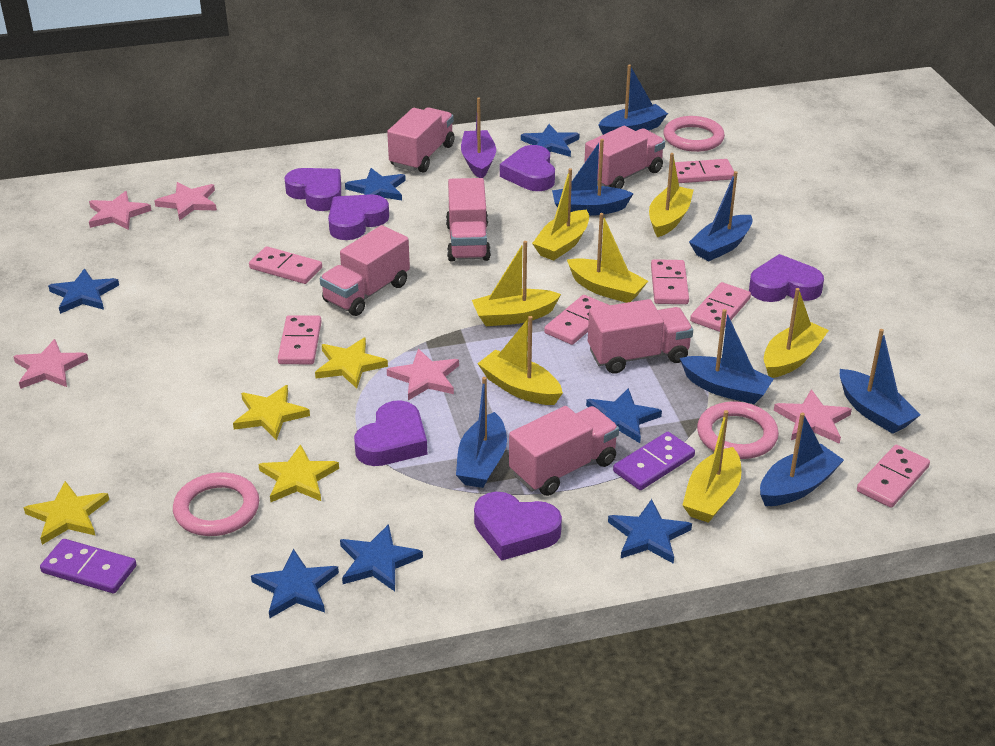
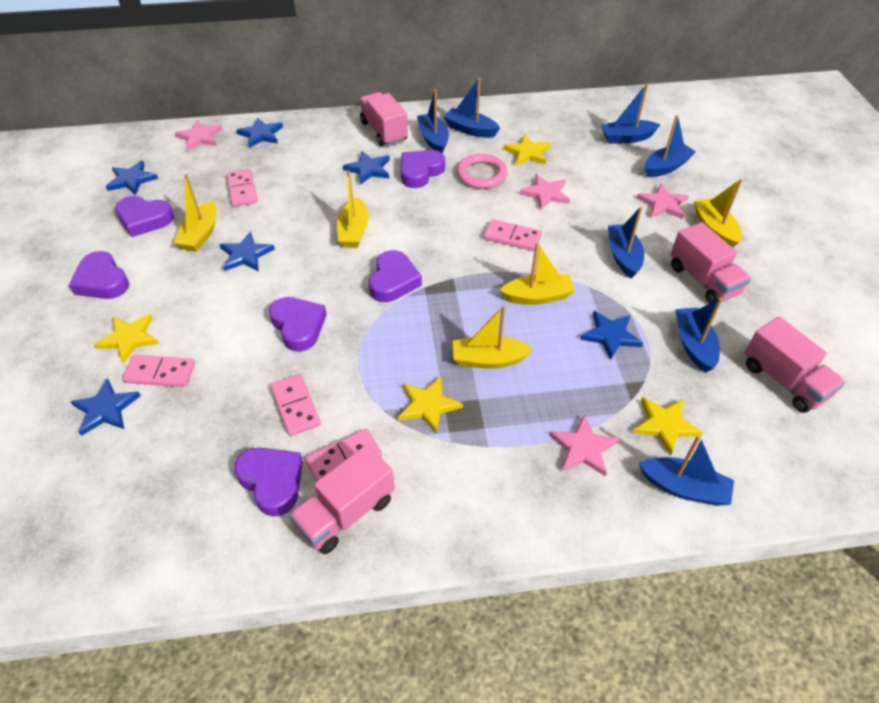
blue star: [48,269,119,314] [251,549,339,618] [340,524,423,591] [345,168,406,200] [521,124,580,157] [586,388,662,443] [608,499,692,564] = 7 -> [71,378,141,436] [106,160,158,195] [220,232,275,272] [236,117,283,148] [343,151,390,185] [580,311,643,360] = 6
pink domino: [249,246,322,284] [278,315,322,364] [544,295,609,345] [651,259,689,304] [675,159,734,183] [690,282,751,332] [857,445,930,508] = 7 -> [123,355,195,387] [227,169,258,207] [270,374,321,436] [305,429,382,482] [484,219,542,251] = 5
pink ring: [173,472,259,536] [663,116,725,152] [697,401,779,459] = 3 -> [457,154,508,189] = 1
pink star: [13,339,88,389] [89,191,152,230] [155,182,217,221] [387,349,459,400] [774,389,852,444] = 5 -> [175,120,223,151] [520,174,570,210] [549,415,619,476] [637,184,689,219] = 4
pink truck: [320,225,410,316] [387,107,455,173] [446,178,491,262] [509,406,619,496] [584,126,665,189] [588,299,693,374] = 6 -> [289,445,395,554] [359,92,408,146] [670,222,751,304] [744,317,845,413] = 4
purple boat: [461,97,496,178] = 1 -> none = 0
purple domino: [40,539,137,593] [613,432,695,490] = 2 -> none = 0
yellow boat: [472,241,561,326] [477,316,563,405] [532,168,589,261] [567,213,648,303] [649,153,693,237] [682,410,741,523] [764,288,829,378] = 7 -> [174,174,217,252] [337,171,369,248] [453,305,533,369] [500,242,575,305] [694,179,742,248] = 5

